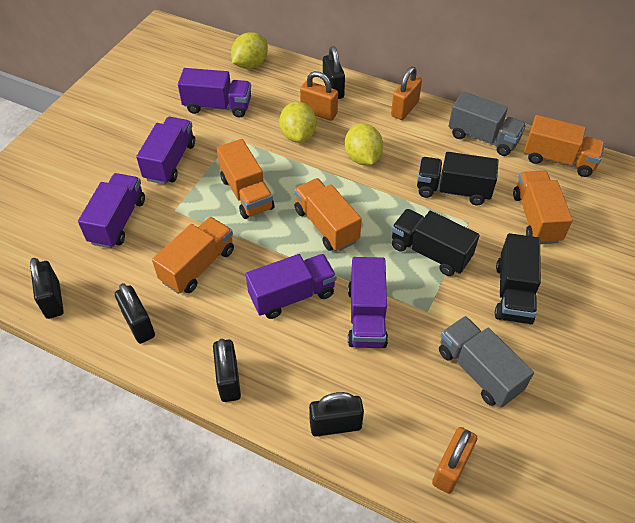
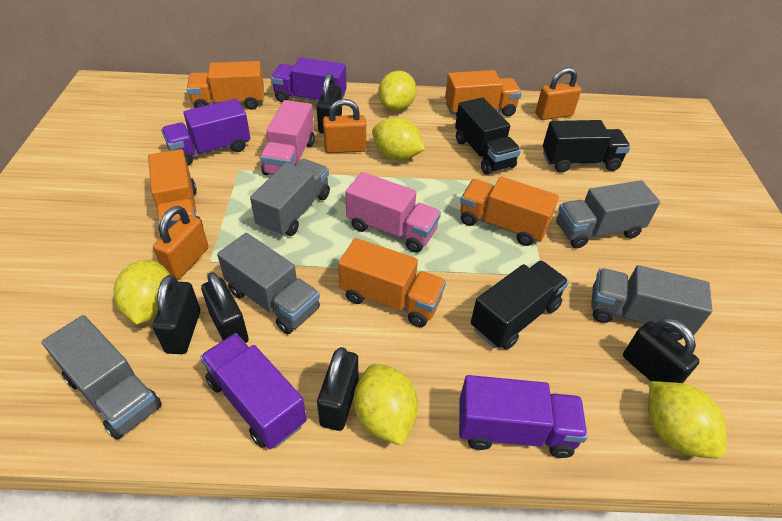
grey truck: [439,316,534,407] [448,91,526,156] = 2 -> [42,315,162,439] [217,233,320,334] [250,159,330,237] [556,180,660,248] [591,265,712,341] = 5
pink truck: none = 0 -> [260,100,315,175] [346,172,441,253] = 2
purple truck: [78,173,145,248] [136,117,195,184] [178,68,251,117] [246,254,337,319] [348,257,388,348] = 5 -> [161,99,250,166] [200,333,307,449] [271,57,347,102] [459,375,588,458] = 4
yellow lemon: [231,32,268,69] [279,102,316,143] [345,123,383,165] = 3 -> [114,260,170,325] [354,364,418,446] [372,117,425,160] [378,71,416,111] [648,381,726,459] = 5

